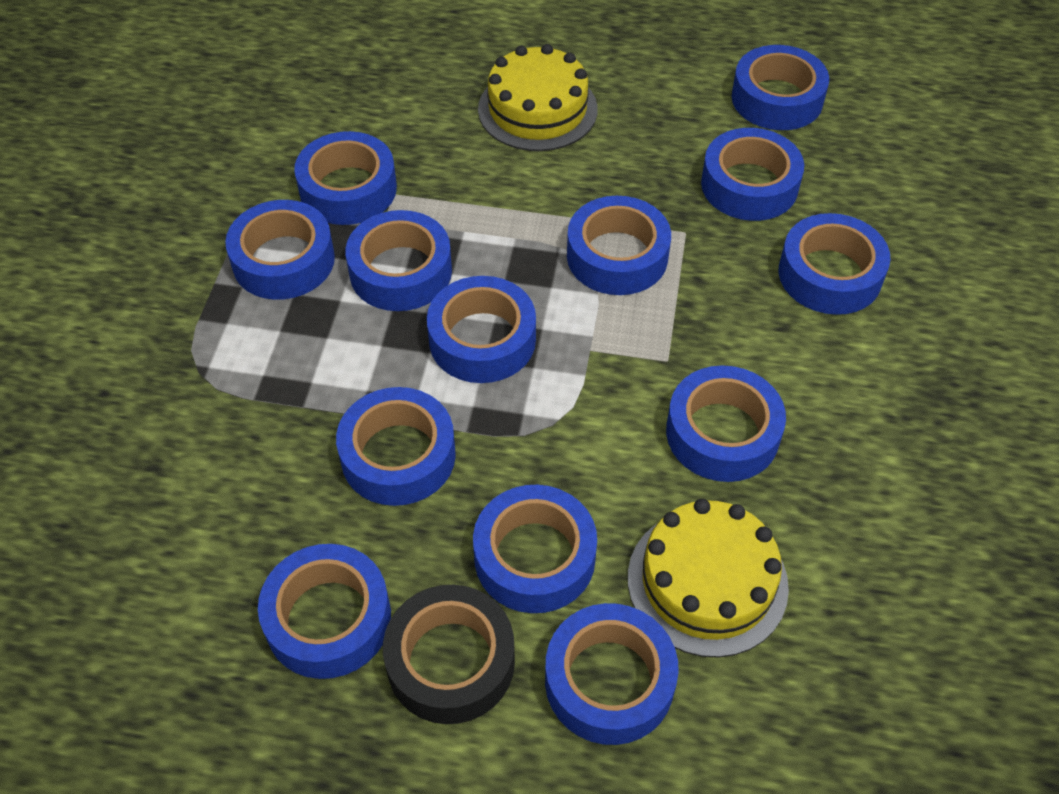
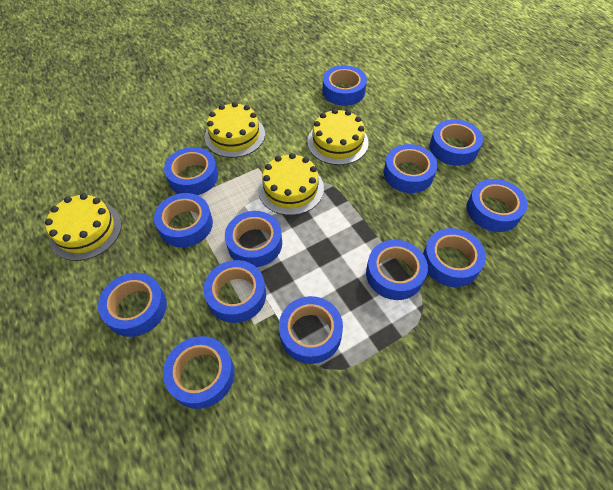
black tape: [383,585,515,724] = 1 -> none = 0
yellow cake: [478,44,598,151] [628,499,789,658] = 2 -> [45,193,122,261] [205,102,265,158] [258,153,324,215] [307,109,369,165] = 4

